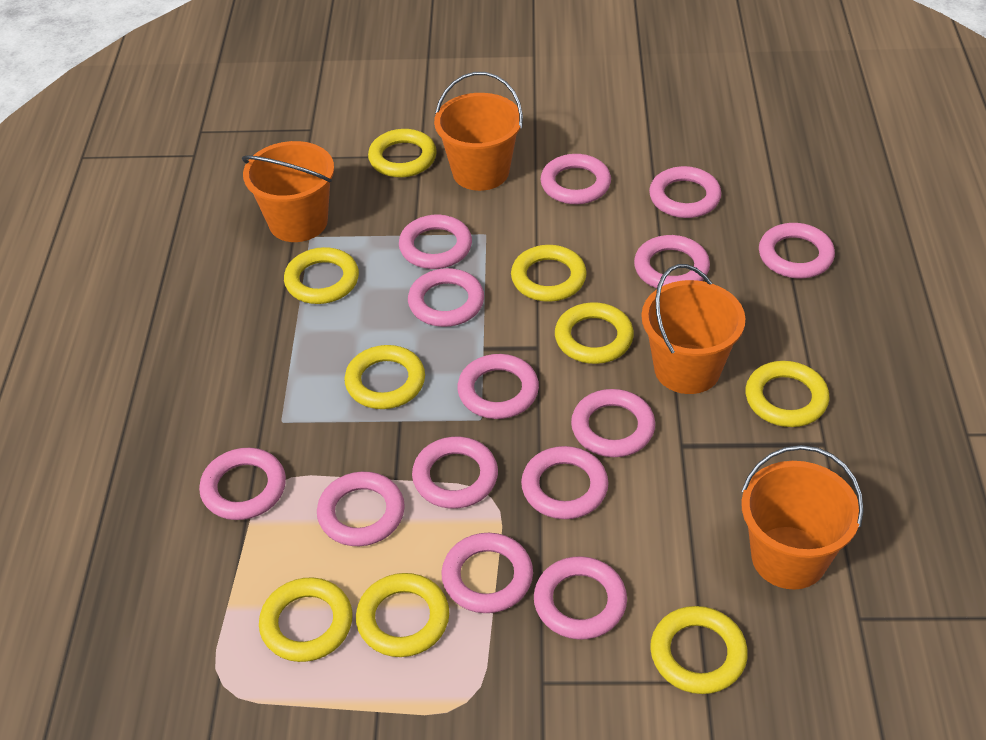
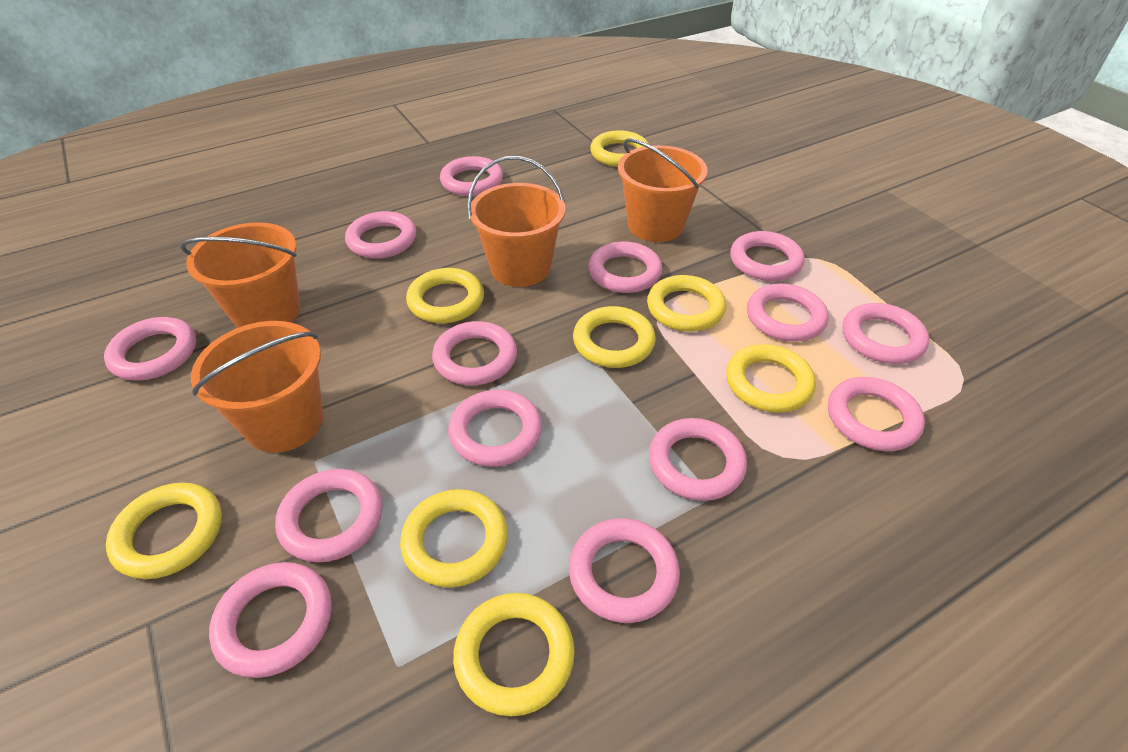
yellow ring: [259,577,353,662] [284,247,359,304] [345,345,425,409] [356,573,449,657] [368,129,437,177] [511,245,587,302] [555,302,634,364] [650,606,748,694] [745,361,829,427] = 9 -> [106,483,222,579] [400,489,508,588] [406,268,484,323] [453,593,575,716] [573,306,656,368] [590,130,649,167] [647,275,726,332] [726,344,816,413] = 8

